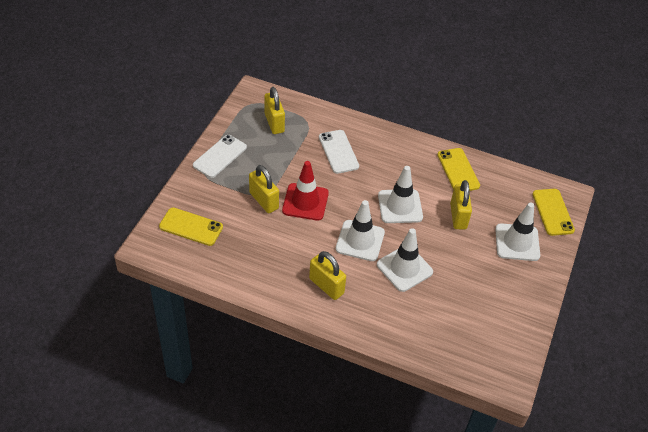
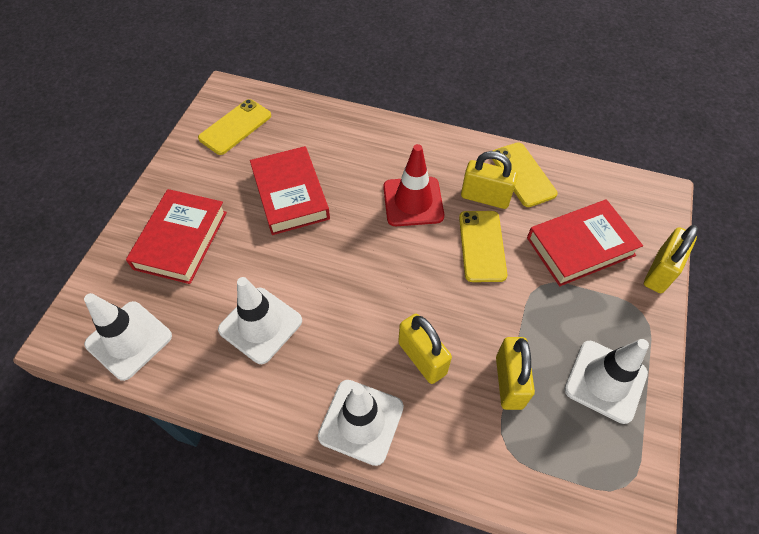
red book: none = 0 -> [126,189,227,284] [250,146,330,235] [527,199,643,286] = 3
white phone: [193,135,247,178] [319,130,359,174] = 2 -> none = 0

